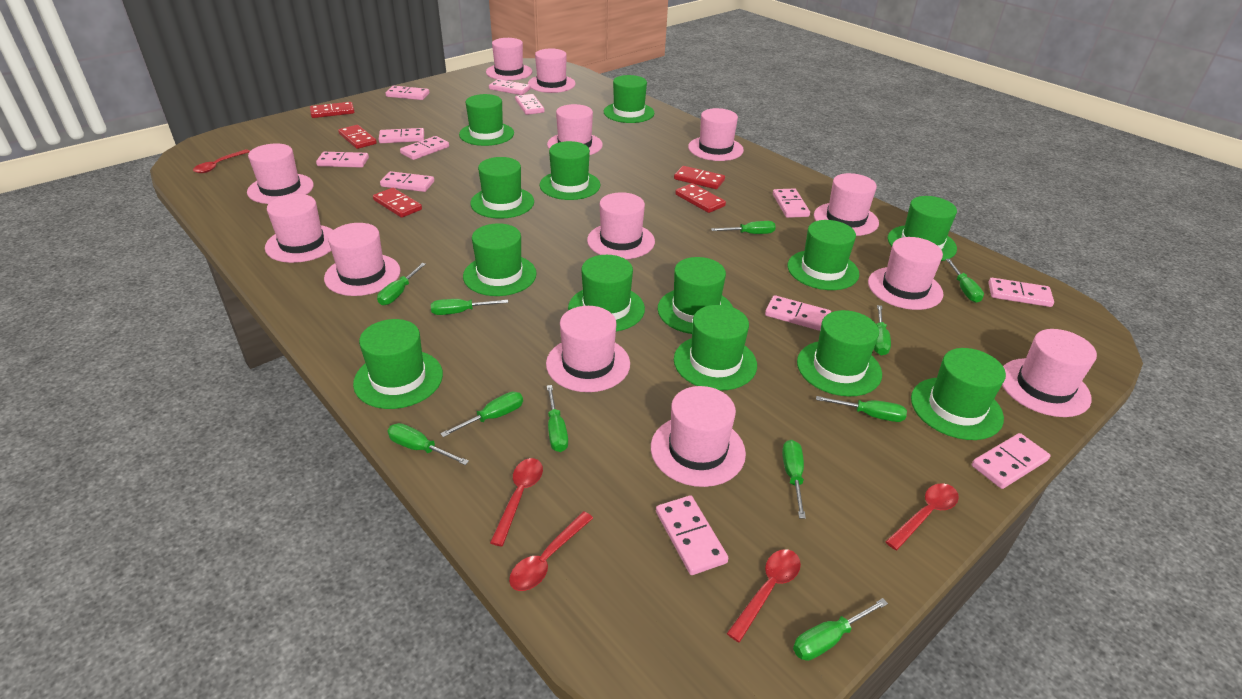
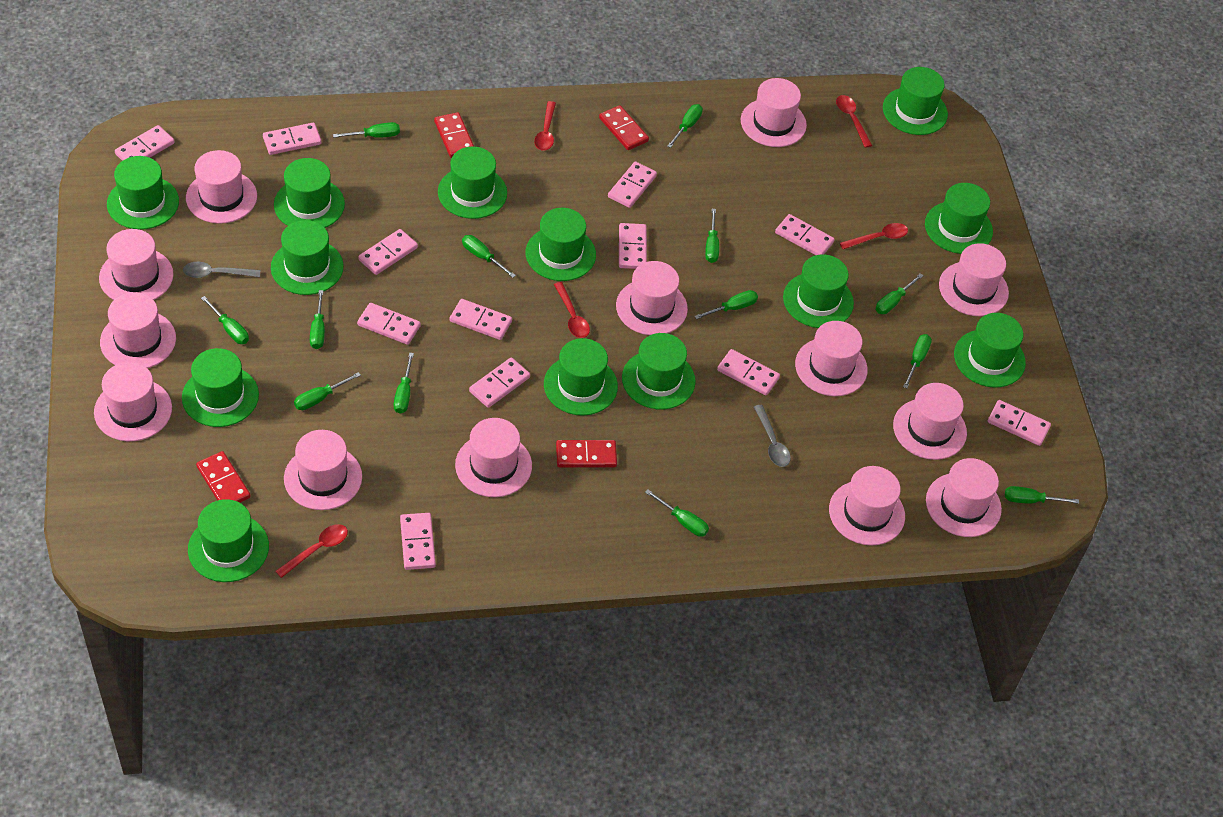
green screwdriver: [377,263,426,305] [387,423,469,465] [431,299,508,315] [440,392,523,437] [547,385,568,452] [711,221,776,234] [782,440,806,519] [793,598,888,661] [816,396,907,422] [874,305,891,355] [946,259,984,303] = 11 -> [201,296,249,344] [294,372,361,410] [310,290,325,349] [333,122,400,138] [394,353,414,414] [462,235,516,278] [645,489,709,537] [667,104,703,148] [694,290,758,319] [705,209,719,263] [876,273,924,314] [903,334,932,388] [1005,486,1079,504] = 13
grey spoon: none = 0 -> [183,262,261,278] [754,405,791,467] = 2
red domino: [310,102,354,118] [338,125,377,149] [373,188,422,218] [674,166,725,189] [675,183,726,213] = 5 -> [196,451,251,503] [434,112,474,158] [556,440,617,467] [599,105,649,150] = 4

